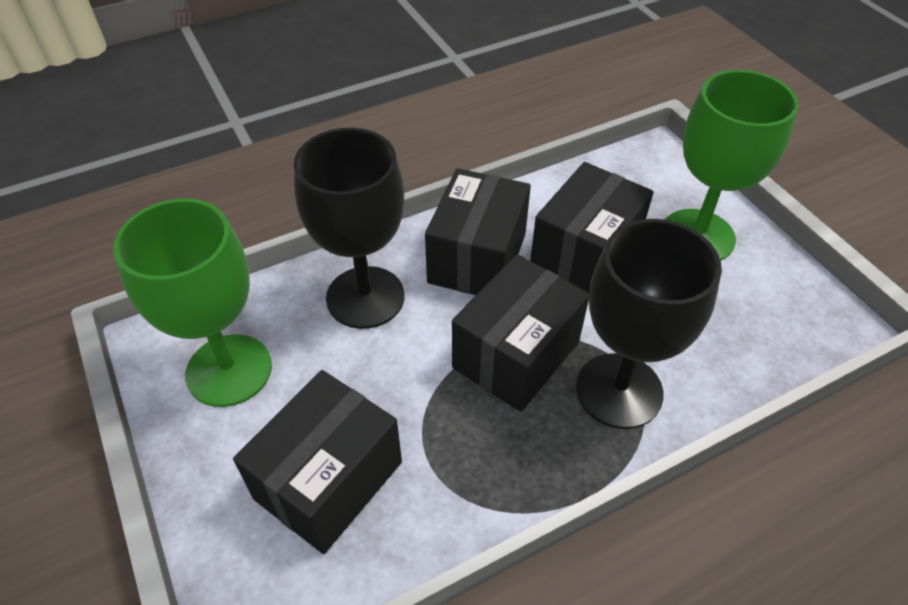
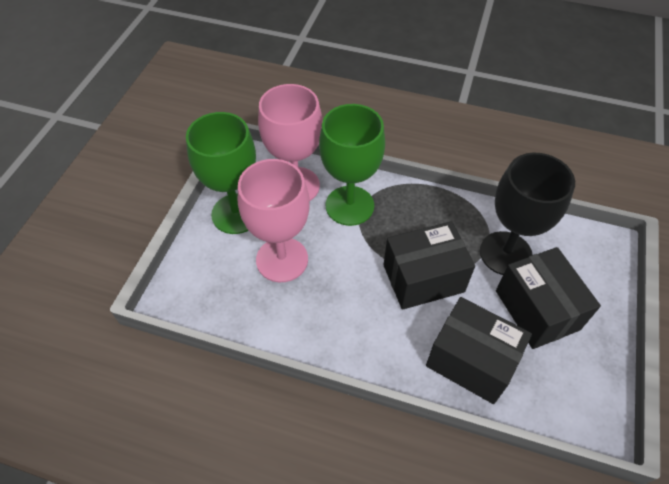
black box: [233,370,402,554] [425,168,531,295] [452,254,589,412] [530,162,653,293] = 4 -> [384,221,475,310] [426,297,532,404] [496,247,601,349] = 3
black goblet: [294,128,404,329] [576,219,722,429] = 2 -> [480,153,575,275] = 1
pink goblet: none = 0 -> [238,159,310,282] [258,84,322,201] = 2

